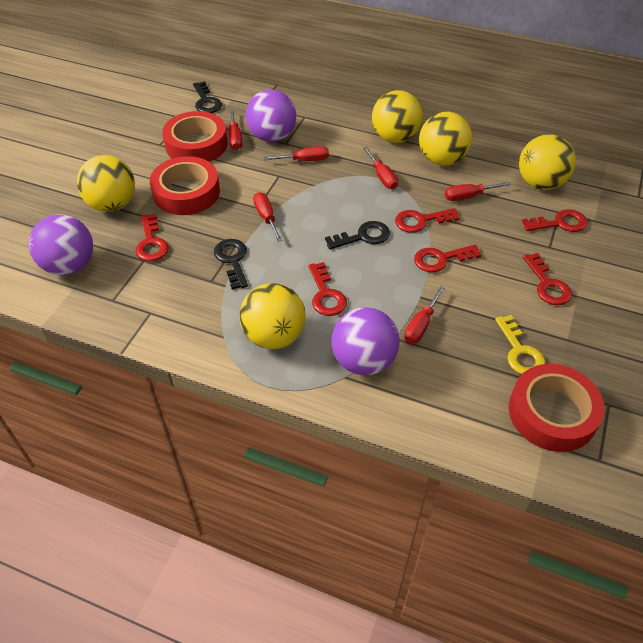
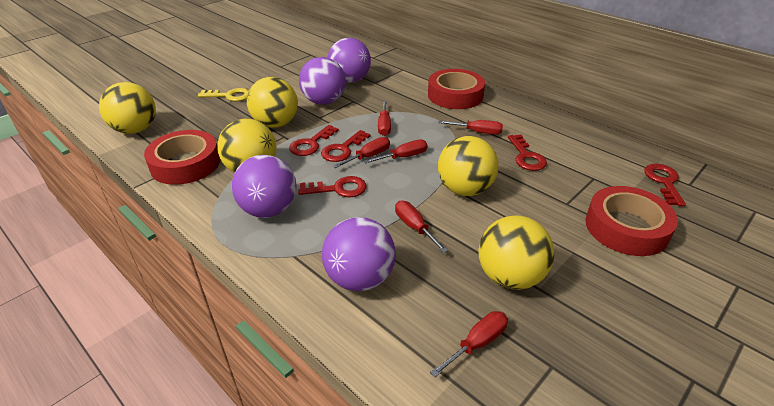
black key: [193,81,222,113] [214,239,248,290] [325,221,390,249] = 3 -> none = 0
purple ball: [28,214,93,275] [246,89,296,142] [331,307,400,375] = 3 -> [232,155,297,218] [299,57,346,105] [322,217,396,291] [327,38,371,83] = 4
red key: [135,214,169,262] [308,262,347,316] [395,208,459,233] [414,244,481,272] [522,209,587,232] [523,253,572,305] = 6 -> [289,125,339,156] [298,176,367,197] [321,130,370,162] [508,135,547,171] [644,164,686,206] = 5

